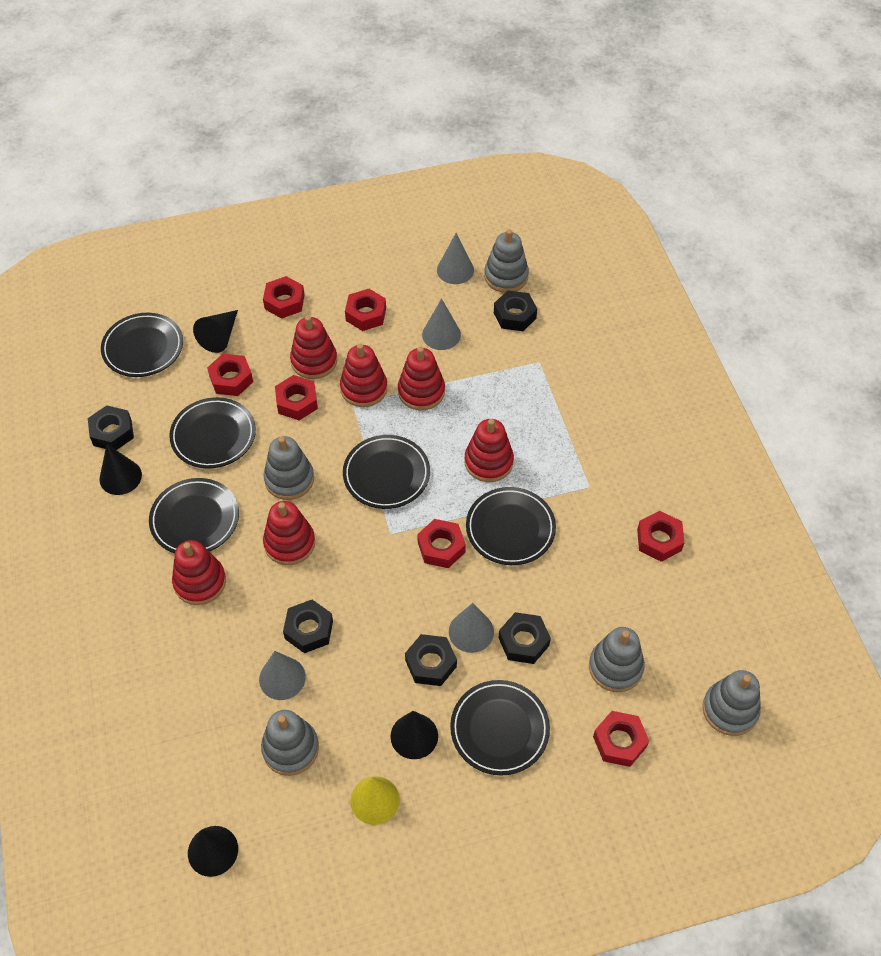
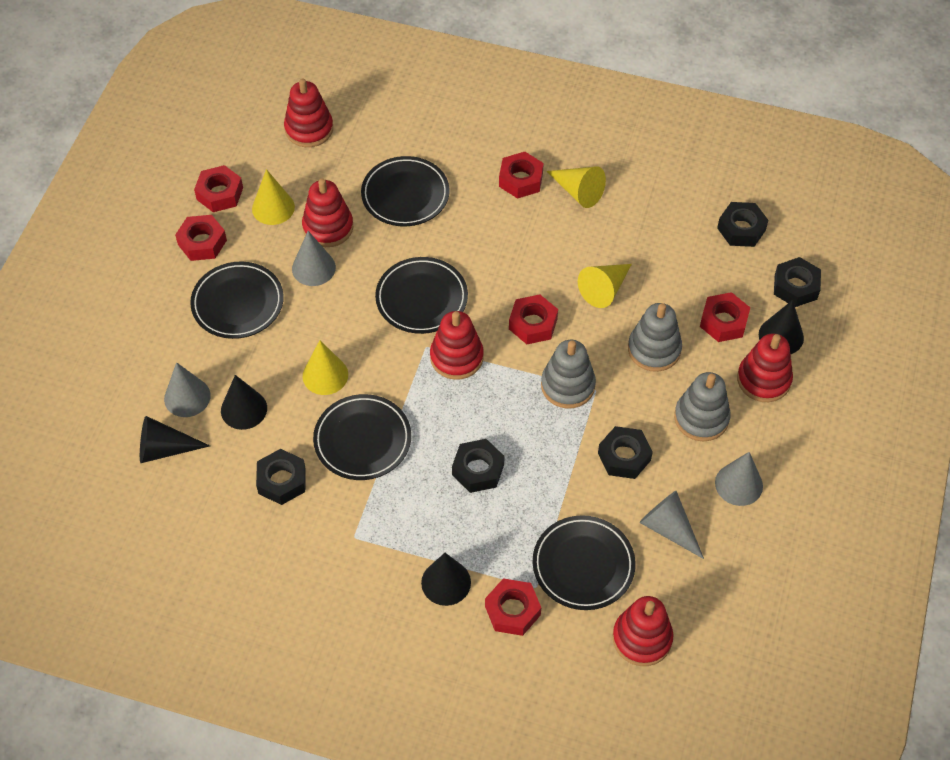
black plate: [101,313,183,377] [149,478,239,553] [169,397,256,468] [343,435,430,509] [450,680,550,775] [466,487,556,565] = 6 -> [190,262,284,339] [313,394,411,480] [361,156,450,226] [375,257,468,334] [533,515,636,610] = 5
grey stacking toy: [261,710,319,776] [264,436,314,500] [484,229,529,293] [589,627,645,692] [702,670,761,736] = 5 -> [541,340,596,409] [628,303,682,372] [674,372,731,442] = 3
red nut: [207,354,253,396] [263,276,305,319] [275,375,318,420] [345,289,386,331] [417,519,466,568] [593,711,649,767] [637,511,684,562] = 7 -> [175,215,227,261] [194,165,243,212] [485,578,541,636] [499,152,544,199] [509,294,558,344] [700,292,750,342] = 6
red stacking toy: [172,540,226,605] [263,501,315,565] [290,315,337,379] [340,343,387,407] [398,347,445,410] [465,419,514,482] = 6 -> [284,79,333,147] [302,179,353,247] [430,311,484,380] [613,596,673,666] [737,333,793,402] = 5
yellow cone: [350,776,400,825] = 1 -> [252,169,295,225] [303,340,348,395] [547,166,606,208] [578,264,632,308] = 4

